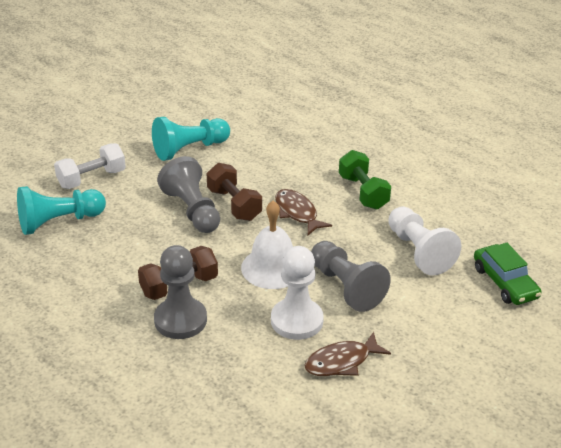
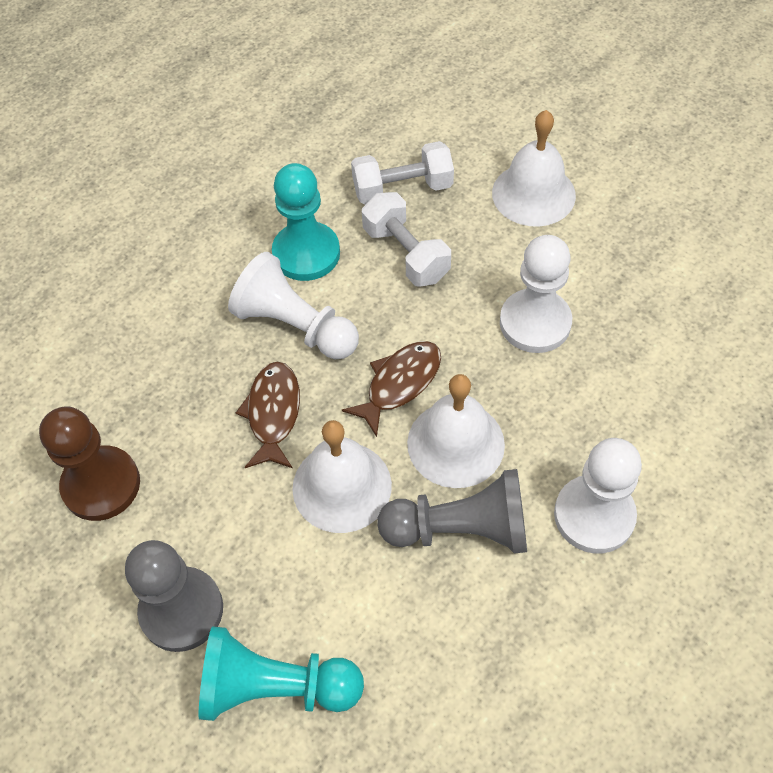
brown dumbbell: [138,246,218,300] [207,163,262,221] = 2 -> none = 0
brown pawn: none = 0 -> [39,407,140,521] = 1
green car: [474,243,541,305] = 1 -> none = 0
green dumbbell: [339,150,391,210] = 1 -> none = 0
grey pawn: [154,245,207,339] [157,156,220,233] [311,241,391,312] = 3 -> [125,540,223,652] [377,469,527,553] = 2
white bell: [241,201,293,289] = 1 -> [292,420,392,533] [407,374,505,488] [492,110,576,227] = 3
white dumbbell: [54,143,126,189] = 1 -> [351,141,454,205] [362,192,451,287] = 2
white pawn: [271,246,324,340] [388,206,461,276] = 2 -> [228,252,359,359] [500,235,572,353] [554,438,642,554] = 3

